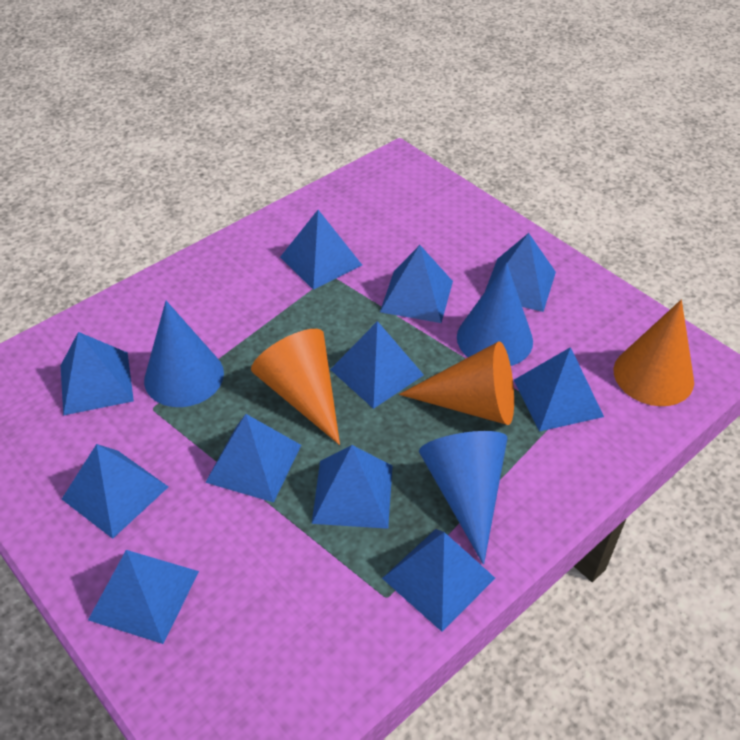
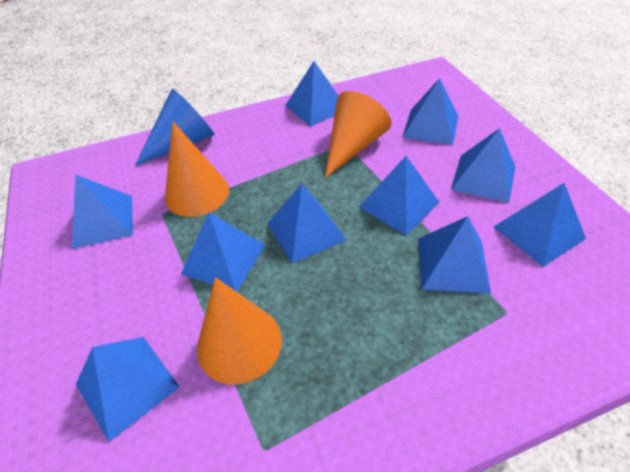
blue cone: [144,301,224,407] [419,431,507,565] [457,263,533,366] = 3 -> [135,89,215,166] = 1
blue pyramid: [61,332,134,416] [62,444,168,539] [88,550,199,644] [205,414,301,503] [280,210,362,290] [312,445,393,529] [330,321,424,409] [380,245,453,323] [382,529,495,632] [484,233,556,312] [514,347,604,432] = 11 -> [72,174,133,249] [76,337,180,442] [181,213,265,292] [268,184,347,264] [285,61,339,127] [359,156,440,235] [402,78,459,145] [418,216,491,294] [451,128,515,203] [494,183,586,267] = 10

